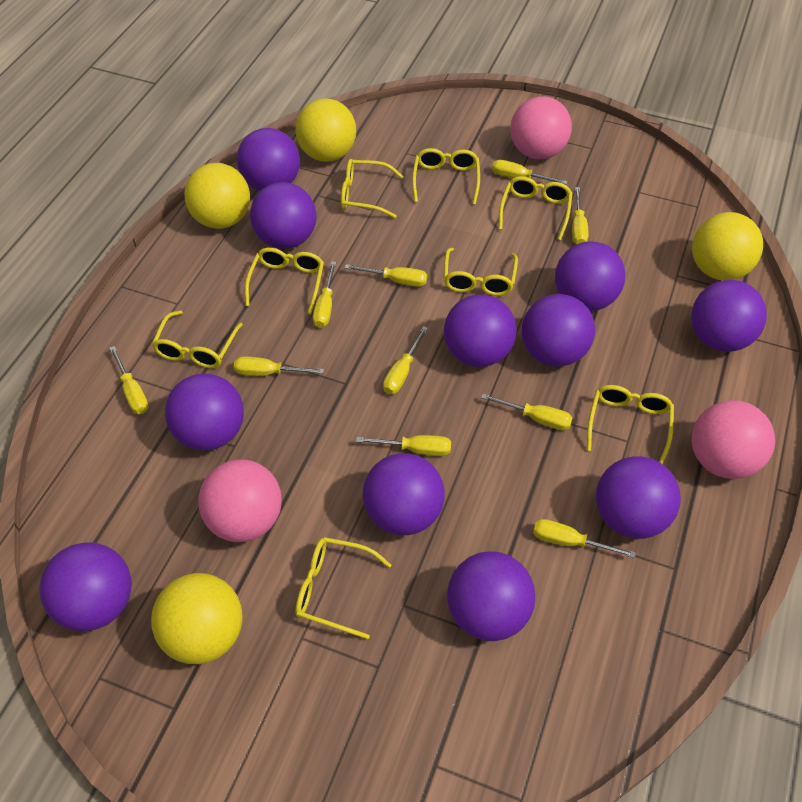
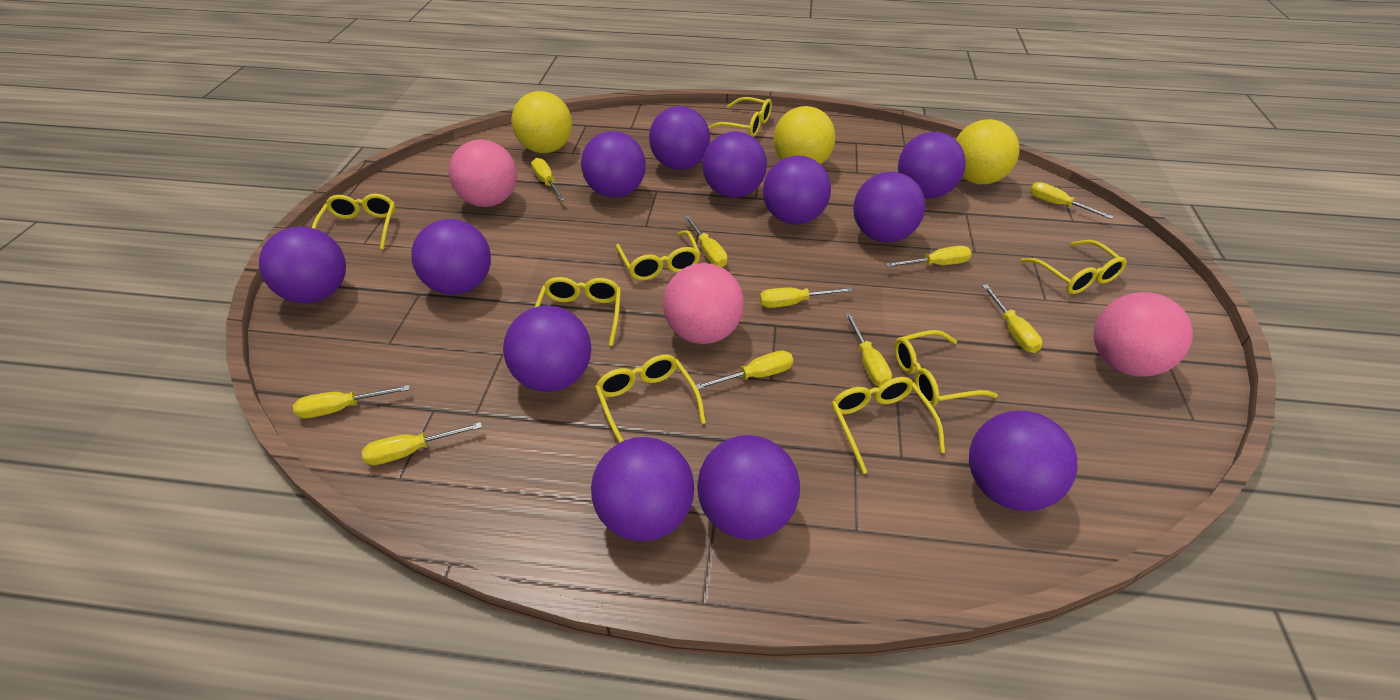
purple ball: [40,542,132,631] [165,373,244,450] [237,128,300,191] [250,182,316,249] [363,453,445,535] [444,294,517,367] [447,551,535,641] [522,294,595,367] [555,241,625,311] [596,456,681,539] [691,280,767,352] = 11 -> [259,226,346,303] [411,219,491,295] [503,305,591,392] [581,131,646,198] [591,437,694,541] [649,106,710,170] [697,435,800,540] [702,131,767,198] [763,155,831,224] [853,172,925,243] [898,132,966,198] [969,411,1077,511] = 12
yellow ball: [151,573,243,664] [184,163,250,229] [296,99,356,162] [692,212,763,280] = 4 -> [511,91,572,153] [774,106,836,164] [956,119,1020,184] = 3

